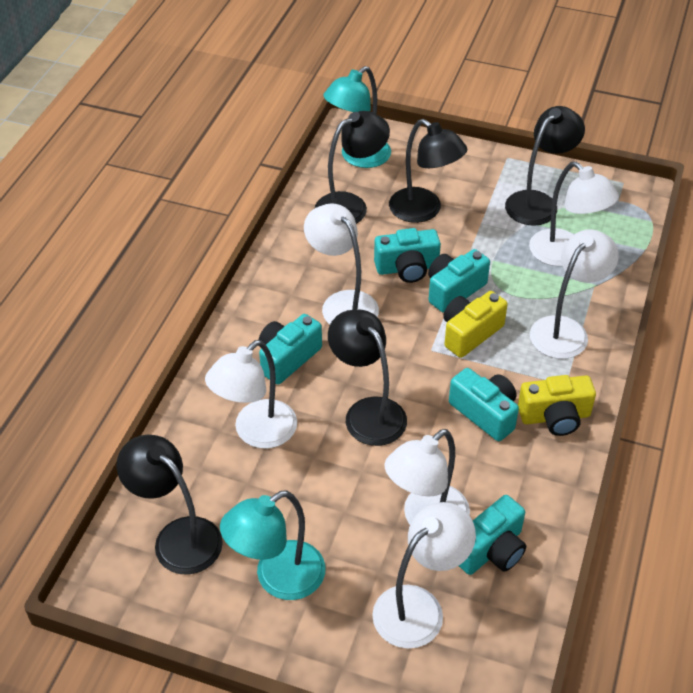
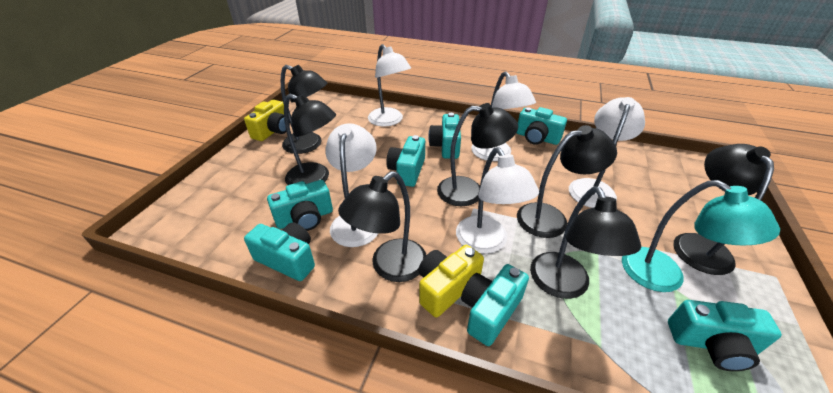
black lamp: [116,435,223,575] [315,111,390,224] [328,309,407,446] [389,119,467,223] [505,106,585,226] = 5 -> [281,65,327,154] [284,94,336,185] [338,171,426,282] [437,103,518,206] [517,125,617,238] [530,186,641,299] [673,144,774,275] = 7
turquoise camera: [259,314,322,385] [374,228,441,283] [428,249,490,313] [449,368,519,441] [459,495,526,575] = 5 -> [244,223,315,281] [267,180,333,231] [386,135,425,187] [428,113,461,159] [461,264,529,346] [516,107,567,145] [668,300,782,371] = 7
turquoise lamp: [220,490,326,600] [323,66,391,168] = 2 -> [622,180,780,292] = 1
white lamp: [205,340,297,449] [304,203,379,324] [372,502,476,649] [384,429,470,524] [529,162,619,266] [530,229,619,359] = 6 -> [325,123,378,247] [368,44,411,126] [456,147,539,254] [471,71,536,161] [569,97,645,208] = 5

